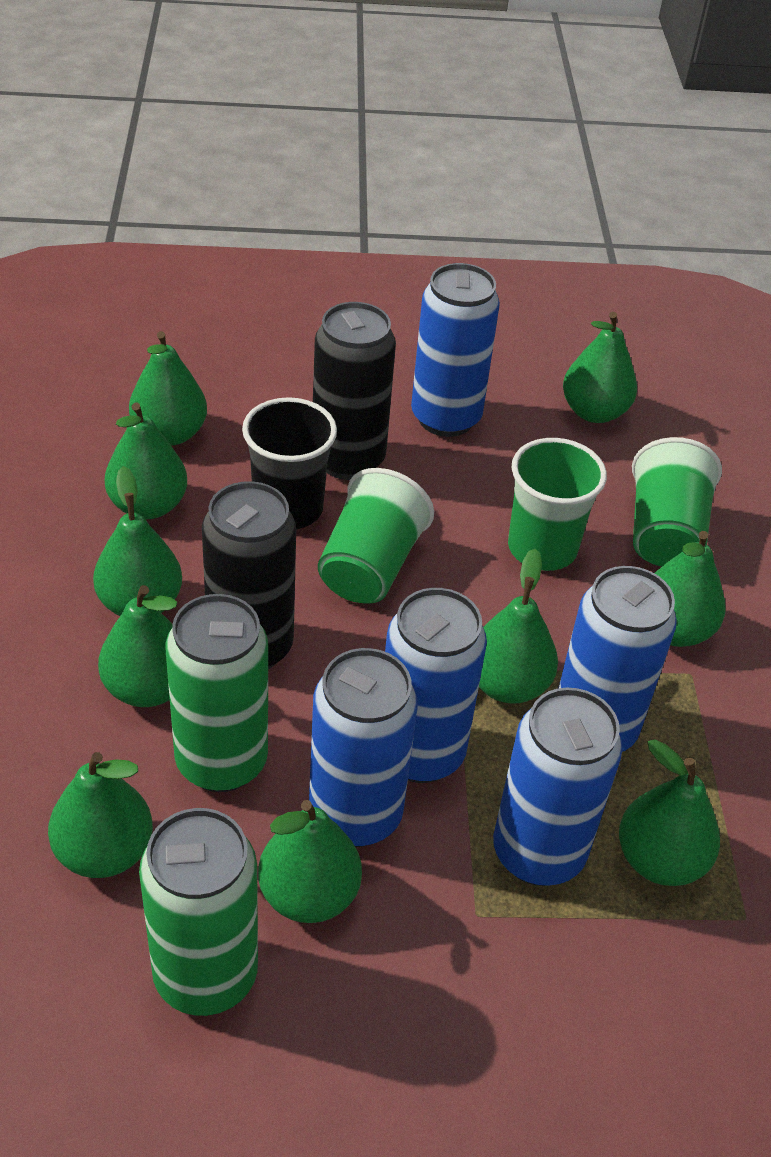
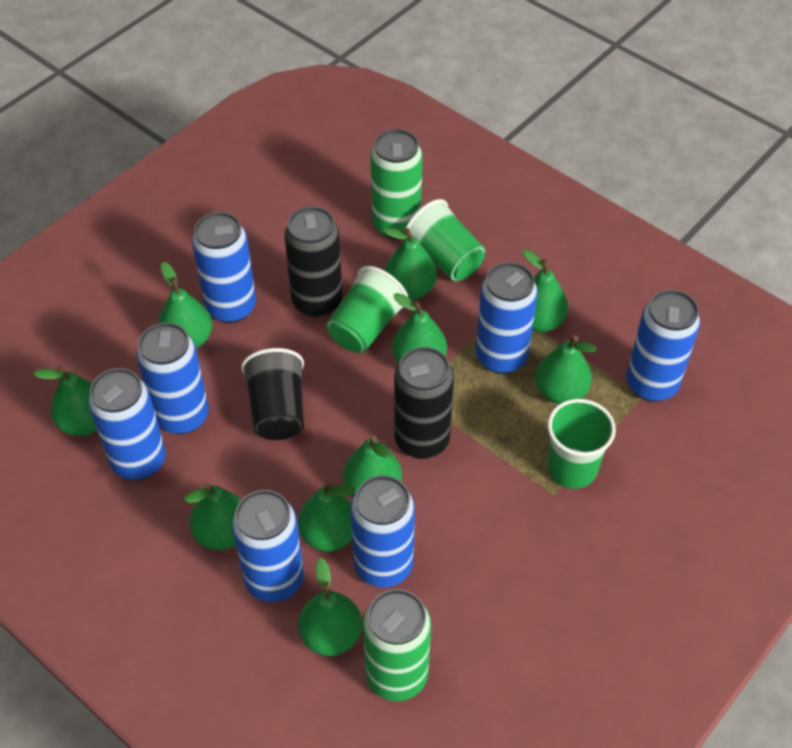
blue can: [309,648,418,847] [385,588,487,783] [411,263,500,437] [493,688,622,886] [558,566,677,752] = 5 -> [88,368,166,480] [137,322,209,434] [192,212,256,323] [232,490,304,602] [351,475,415,588] [476,262,538,374] [626,290,700,402] = 7

